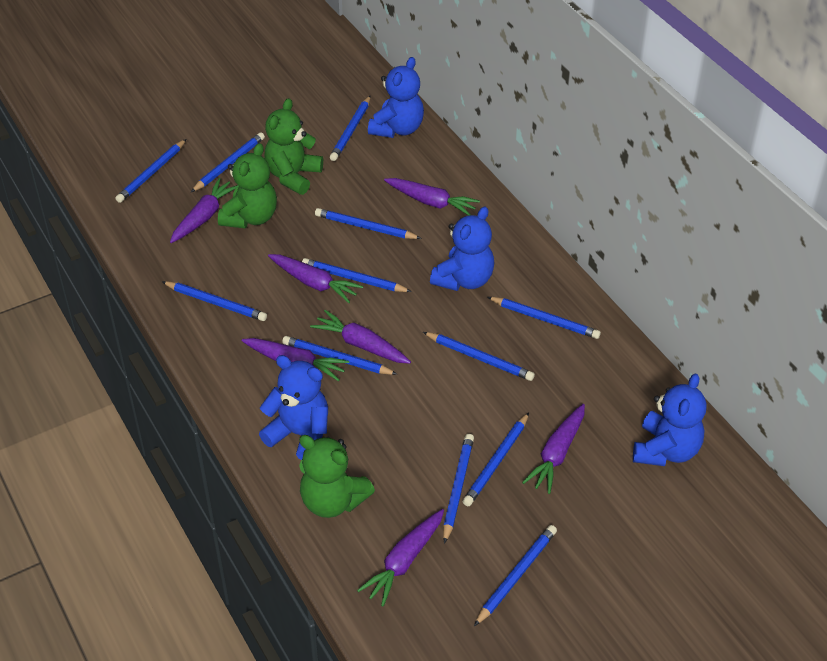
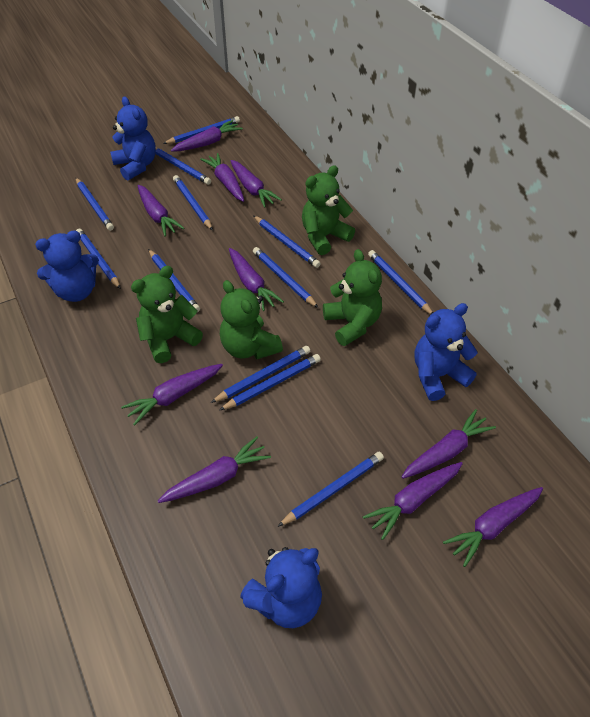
green teddy bear: [218,143,277,228] [264,98,323,195] [299,435,375,518] = 3 -> [131,266,203,363] [220,280,283,359] [302,165,355,255] [323,249,382,346] = 4
purple carrot: [170,178,238,243] [242,338,349,381] [268,254,363,303] [310,310,411,364] [357,509,444,606] [384,178,480,216] [522,404,585,494] = 7 -> [121,364,223,426] [138,185,184,237] [158,436,271,503] [171,120,243,152] [200,153,244,202] [229,248,284,311] [230,160,282,208] [363,462,463,540] [402,409,496,479] [443,487,543,567] = 10

